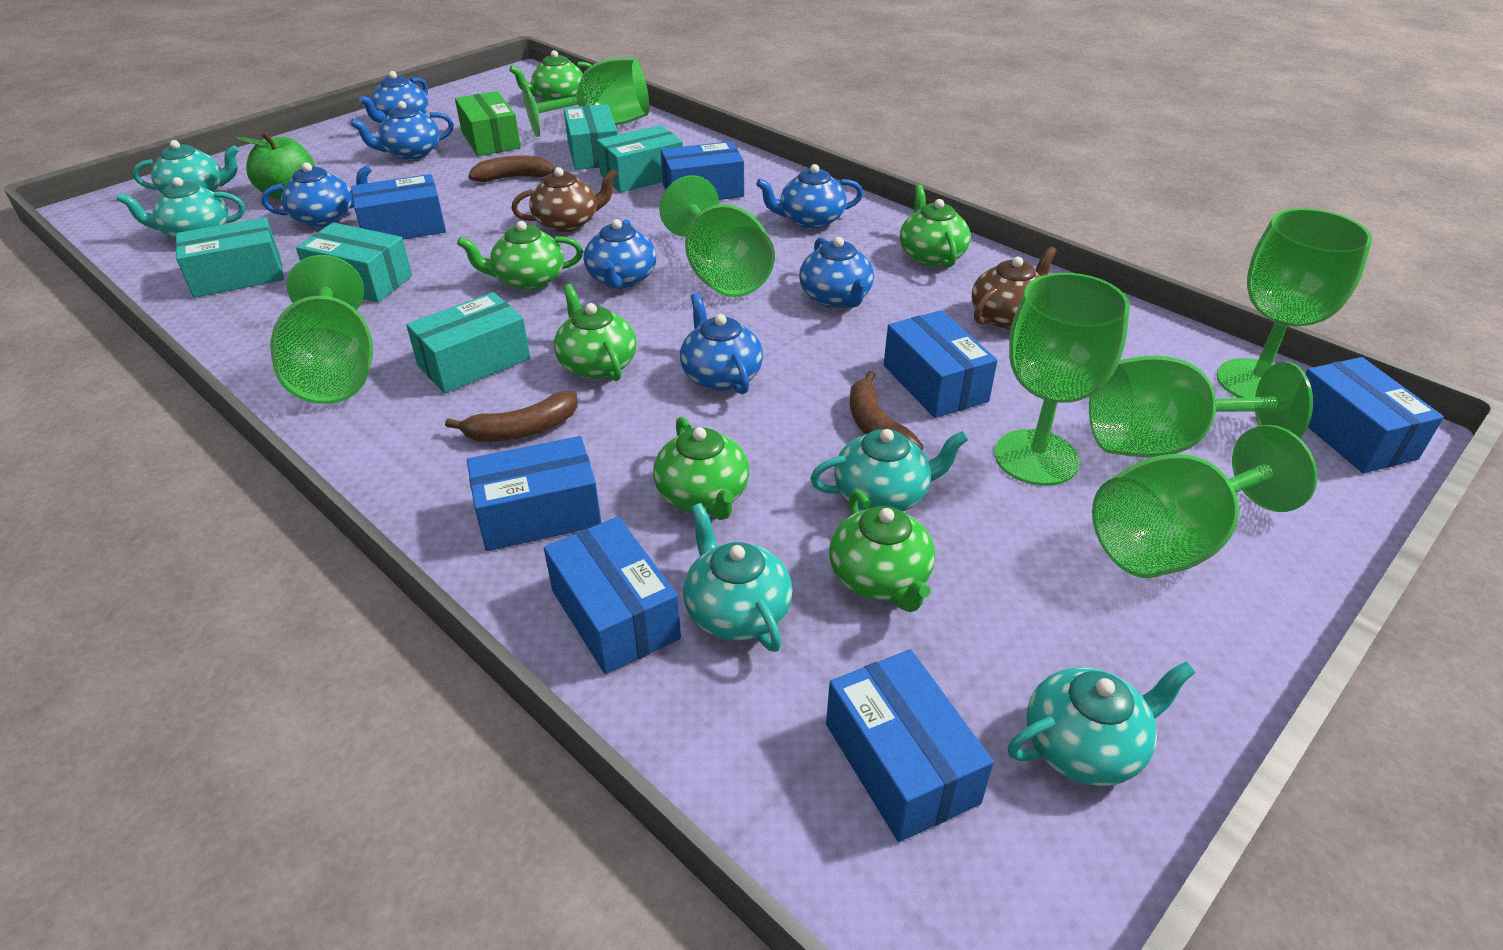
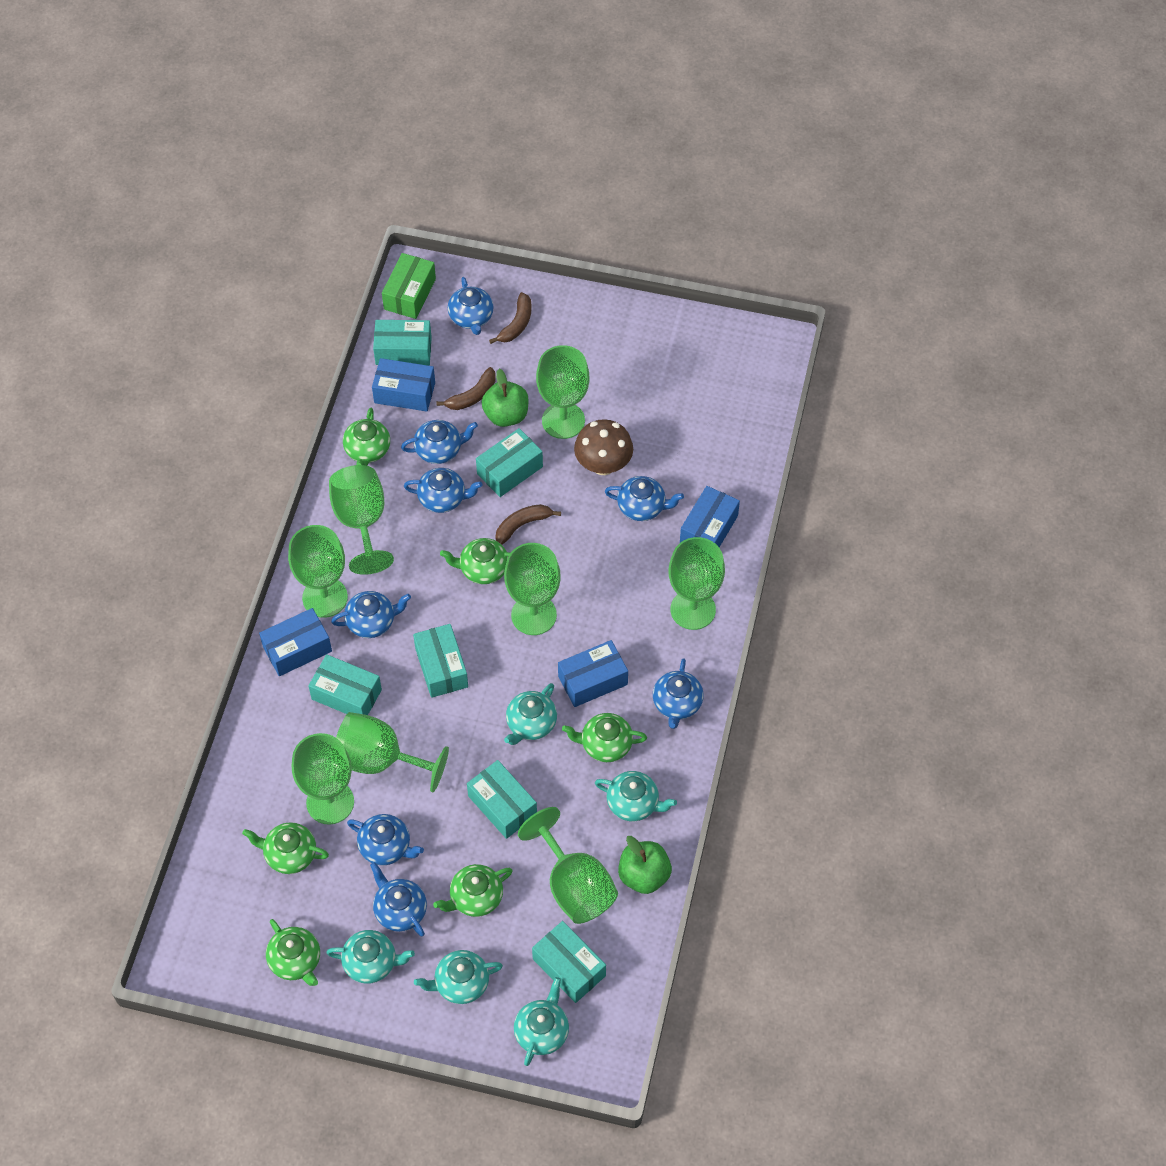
blue box: [351,174,446,239] [467,436,602,551] [544,517,681,674] [661,141,744,200] [826,649,994,842] [884,310,998,418] [1305,357,1444,473] = 7 -> [259,608,332,676] [372,358,435,412] [558,640,628,707] [680,486,740,547] = 4
blue teapot: [262,162,372,227] [350,101,454,160] [359,71,428,123] [583,219,656,289] [680,293,763,395] [756,164,863,229] [799,237,874,308] = 7 -> [331,591,411,638] [347,814,424,865] [370,862,427,937] [401,420,478,464] [404,468,482,513] [448,277,494,335] [605,476,684,521] [653,658,704,729] = 8
brown mushroom: none = 0 -> [574,419,633,475] = 1
brown teapot: [511,167,618,232] [972,246,1057,329] = 2 -> none = 0
green apple: [235,131,315,200] = 1 -> [481,369,529,427] [618,836,672,894] = 2
green goblet: [270,255,373,404] [522,57,649,137] [659,175,775,297] [994,273,1130,486] [1089,355,1313,458] [1092,425,1317,578] [1217,208,1372,398] = 7 -> [288,525,348,618] [292,733,354,825] [329,465,394,575] [336,712,449,792] [504,543,561,635] [518,807,618,924] [536,345,590,439] [669,537,725,630] = 8
turquoise box: [176,217,284,298] [296,222,412,302] [406,292,531,393] [564,104,618,170] [597,125,683,193] = 5 -> [308,654,382,715] [373,320,432,366] [413,624,468,698] [467,760,537,839] [476,428,543,497] [532,921,606,1003] = 6

